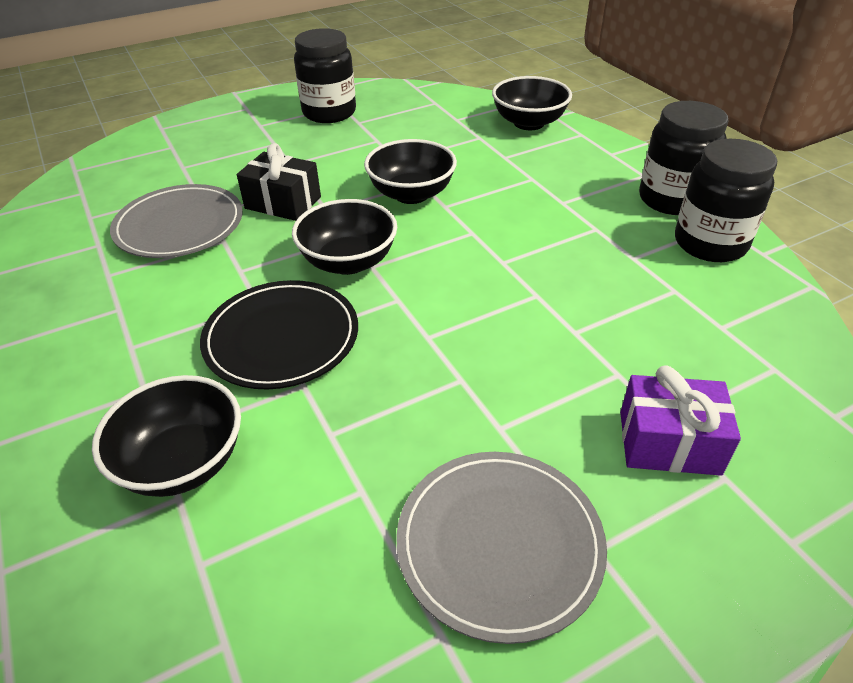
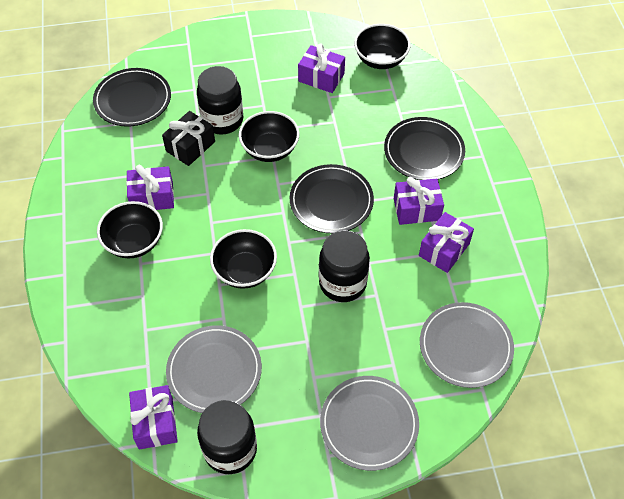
black plate: [200,280,358,390] = 1 -> [93,68,171,127] [290,164,374,233] [384,117,465,180] = 3
grey plate: [110,184,243,258] [396,452,607,644] = 2 -> [166,325,262,413] [320,376,419,471] [420,302,514,388] = 3
purple gift: [620,365,741,476] = 1 -> [126,165,174,210] [129,385,178,450] [298,43,345,93] [394,177,444,225] [419,212,474,273] = 5

